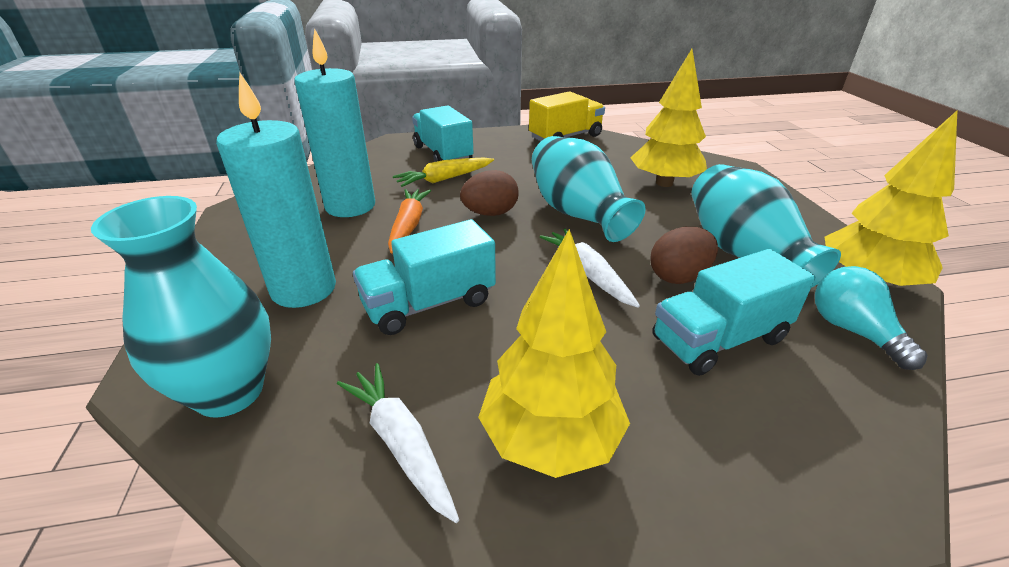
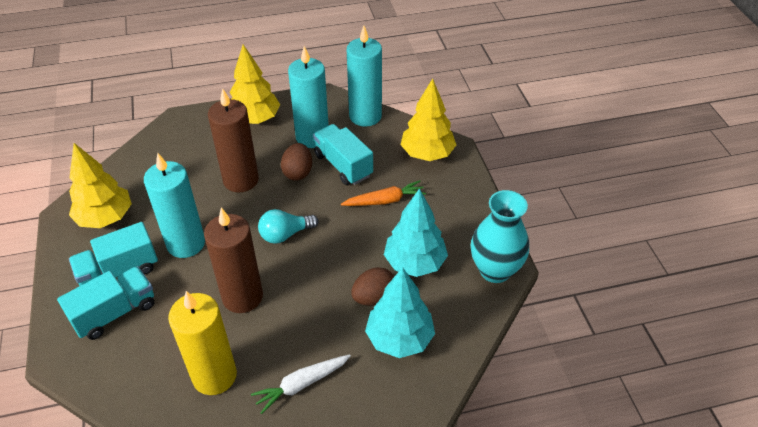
brown candle: none = 0 -> [204,208,263,313] [208,88,259,192] = 2
turquoise candle: [216,73,336,308] [294,28,375,217] = 2 -> [144,153,205,258] [288,46,329,148] [347,26,382,127] = 3
turquoise tree: none = 0 -> [365,267,435,358] [384,188,448,277] = 2
turquoise vase: [91,196,271,418] [532,136,646,242] [691,164,841,288] = 3 -> [471,190,529,283] = 1
white carrot: [337,363,459,523] [540,229,640,308] = 2 -> [251,354,351,414] = 1
yellow candle: none = 0 -> [168,291,237,395] = 1
yellow carrot: [393,157,494,187] = 1 -> none = 0
yellow truck: [529,91,605,141] = 1 -> none = 0

